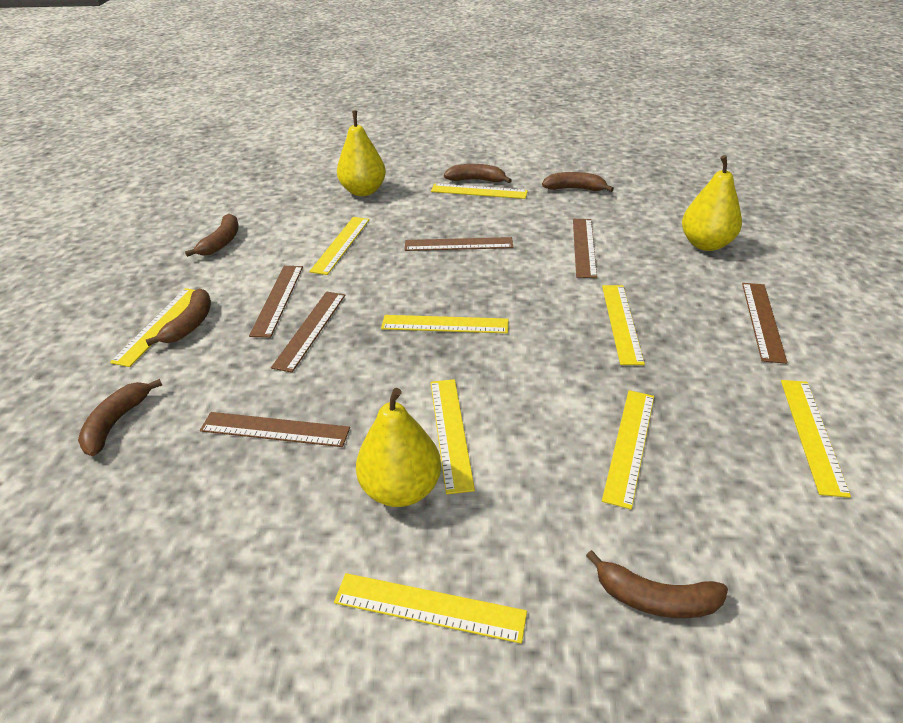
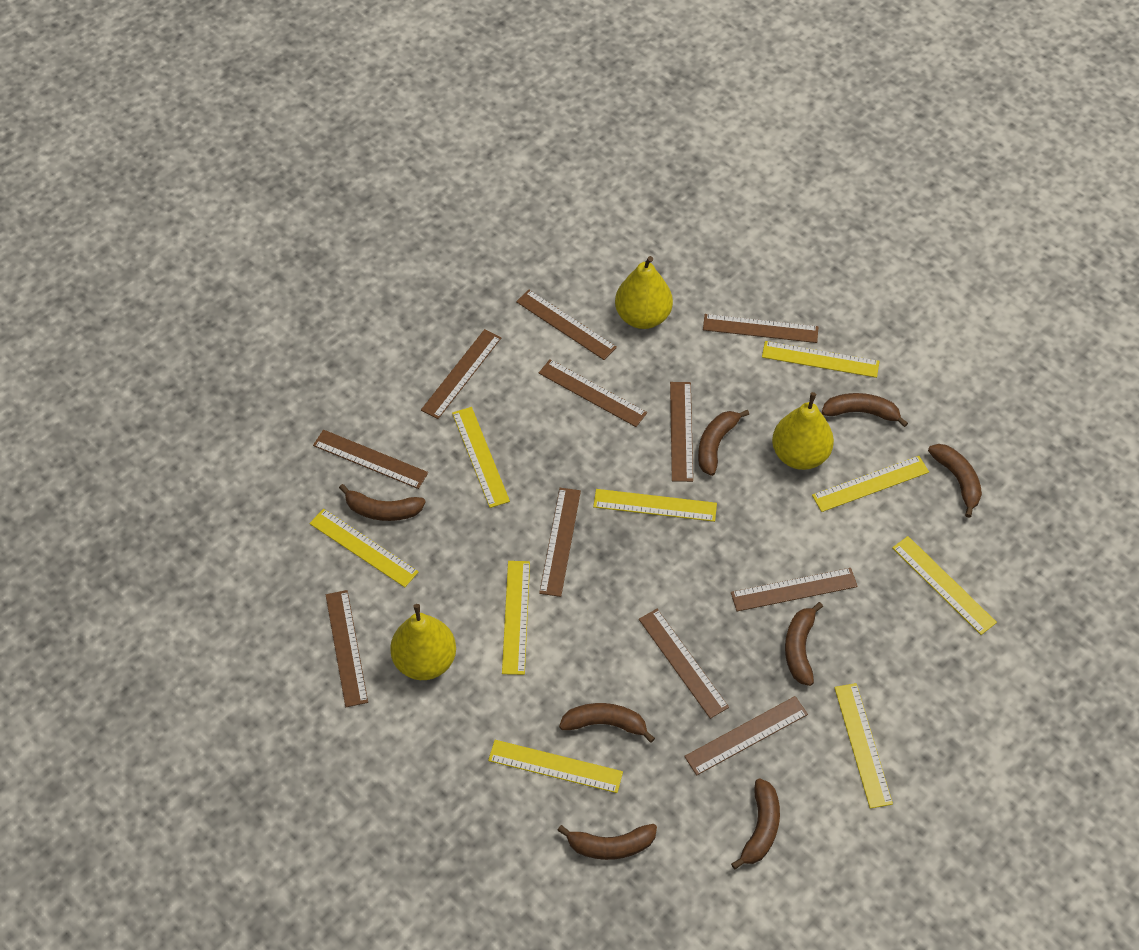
brown banana: [78,379,162,456] [146,288,211,346] [185,214,239,257] [444,164,512,183] [542,172,614,192] [586,550,728,618] = 6 -> [339,484,426,521] [557,824,657,860] [559,703,655,743] [698,410,749,476] [731,778,780,869] [785,602,823,686] [821,393,908,427] [928,444,982,518] = 8
brown ruler: [200,412,350,447] [249,266,303,338] [271,292,345,372] [405,237,513,251] [573,219,597,278] [742,283,788,364] = 6 -> [313,430,428,489] [326,590,368,707] [421,329,501,419] [516,290,617,360] [539,359,647,427] [539,488,581,597] [639,609,729,719] [670,382,693,482] [684,696,808,775] [703,314,818,343] [731,568,858,612] = 11

